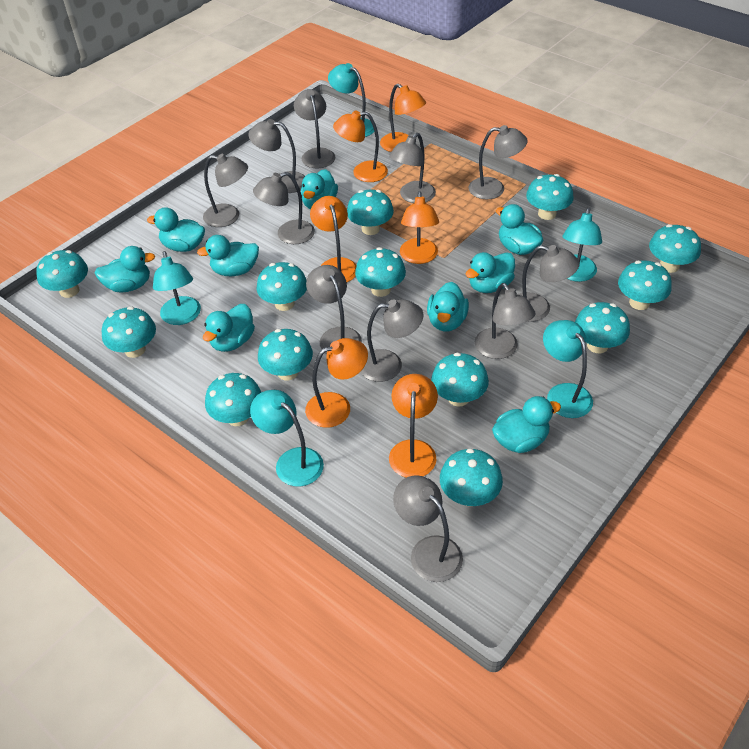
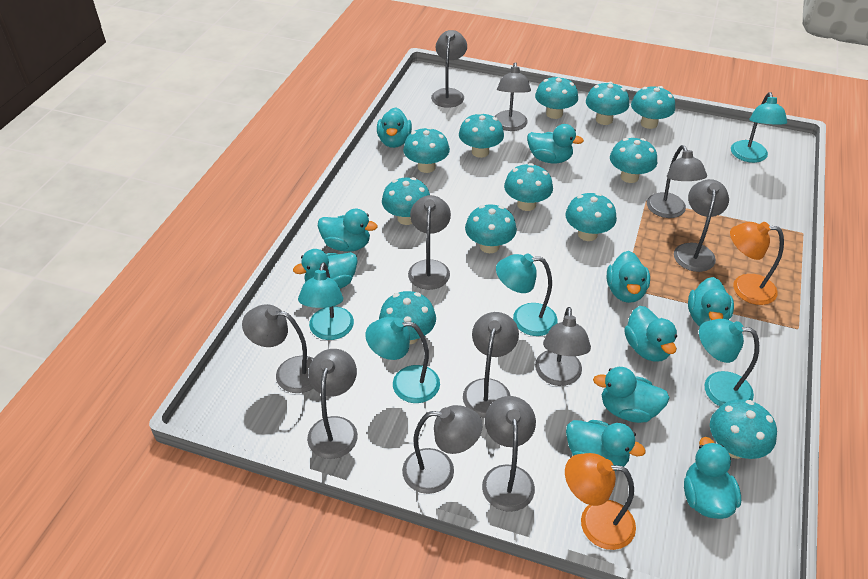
orange lamp: [305,338,368,428] [310,196,357,282] [333,110,388,182] [380,84,426,152] [389,374,438,478] [400,191,439,264] = 6 -> [565,453,636,550] [730,222,784,305] = 2
turquoise duck: [95,246,155,293] [147,207,205,252] [197,235,259,276] [203,304,255,352] [301,169,338,209] [427,282,469,332] [465,252,515,293] [492,396,561,453] [496,204,543,255] = 9 -> [293,249,358,289] [318,209,378,252] [377,107,412,148] [527,124,584,163] [566,420,645,471] [593,367,670,423] [607,251,650,303] [624,306,677,362] [684,437,741,519] [688,277,734,326] = 10
turquoise mushroom: [36,250,88,298] [102,306,156,358] [205,373,261,426] [257,262,307,311] [258,329,313,381] [347,190,394,235] [355,247,406,297] [431,353,489,407] [440,448,503,506] [526,174,574,220] [575,302,630,354] [618,260,672,310] [649,224,701,273] = 13 -> [379,291,436,344] [382,177,430,225] [403,127,450,173] [459,112,504,158] [465,204,517,253] [504,163,553,211] [535,76,578,119] [565,193,617,241] [586,82,629,125] [610,138,657,183] [631,86,675,129] [710,399,777,459] = 12

